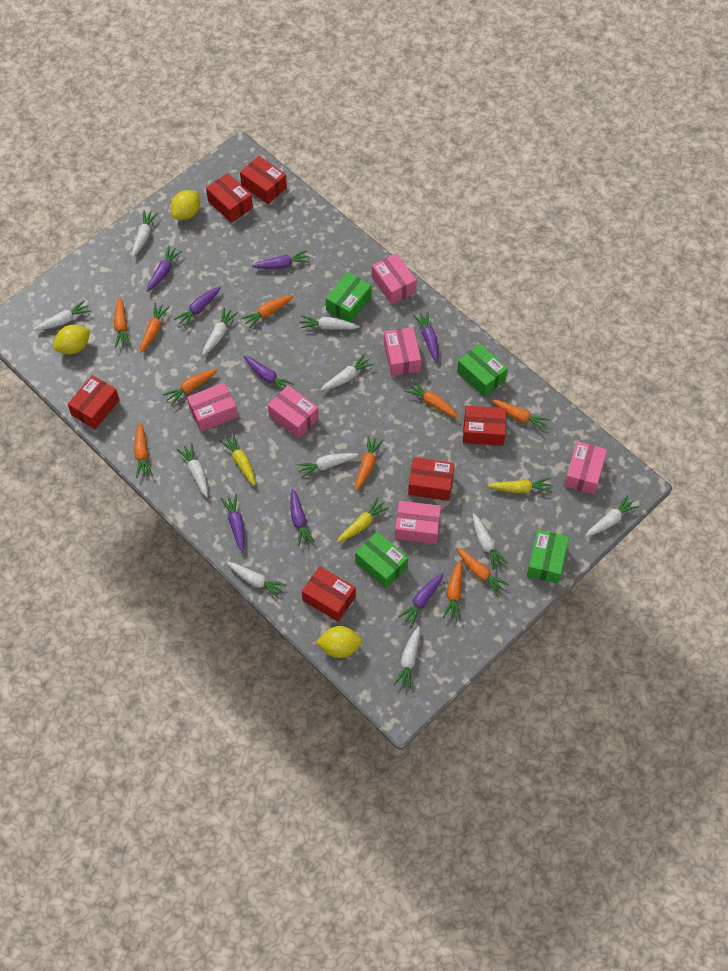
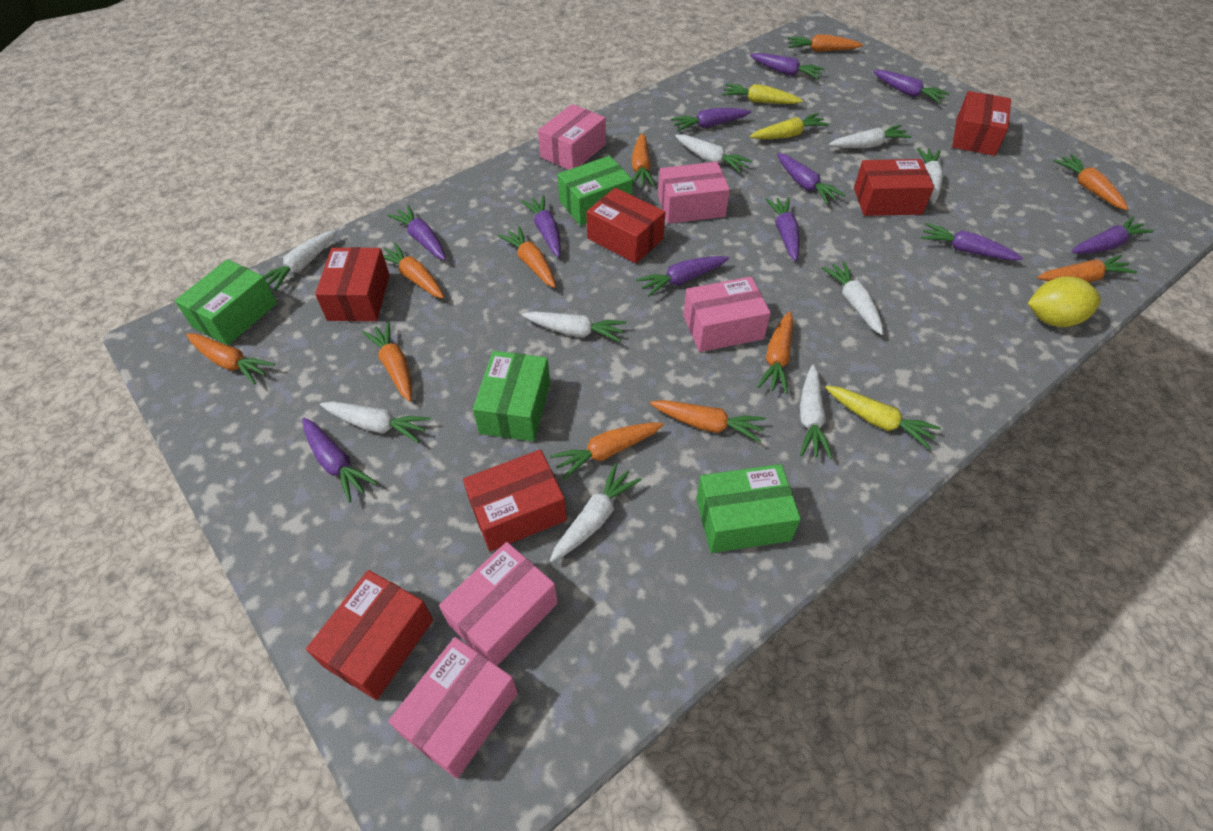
orange carrot: [114,297,131,347] [134,422,153,478] [140,303,169,353] [162,369,218,406] [241,295,294,329] [356,436,384,491] [404,380,459,418] [443,560,463,620] [456,547,509,596] [491,399,550,432] = 10 -> [186,334,275,384] [362,322,412,402] [383,242,444,299] [498,226,556,288] [550,423,663,480] [632,133,655,187] [650,400,766,443] [758,311,793,394] [788,34,863,52] [1037,255,1137,282] [1054,154,1128,210] = 11
pink box: [187,383,238,432] [268,385,319,438] [372,253,417,304] [384,327,421,376] [395,501,441,544] [564,441,607,494] = 6 -> [388,637,518,779] [439,542,558,666] [538,104,606,170] [658,162,730,224] [683,277,771,352] = 5
purple carrot: [147,246,182,292] [174,286,221,328] [220,494,245,552] [244,356,294,391] [252,250,310,269] [290,488,315,546] [398,573,444,627] [413,311,438,362] = 8 -> [302,418,378,503] [387,205,446,260] [521,195,561,257] [636,256,729,297] [671,108,751,131] [750,53,825,79] [765,197,800,261] [777,153,845,204] [873,70,950,103] [921,223,1023,260] [1071,217,1154,254] = 11
white carrot: [33,300,91,330] [132,210,158,257] [177,443,208,497] [202,307,238,356] [227,562,286,599] [296,453,358,478] [300,315,360,330] [321,354,374,391] [394,626,420,689] [473,513,508,570] [586,495,639,536] = 11 -> [264,230,337,292] [320,401,431,443] [522,311,626,342] [550,463,642,562] [675,134,752,173] [800,365,833,459] [821,261,884,335] [829,125,912,148] [917,148,943,204] = 9
yellow lemon: [53,325,91,354] [171,190,200,220] [316,626,362,658] = 3 -> [1028,276,1101,327] = 1

